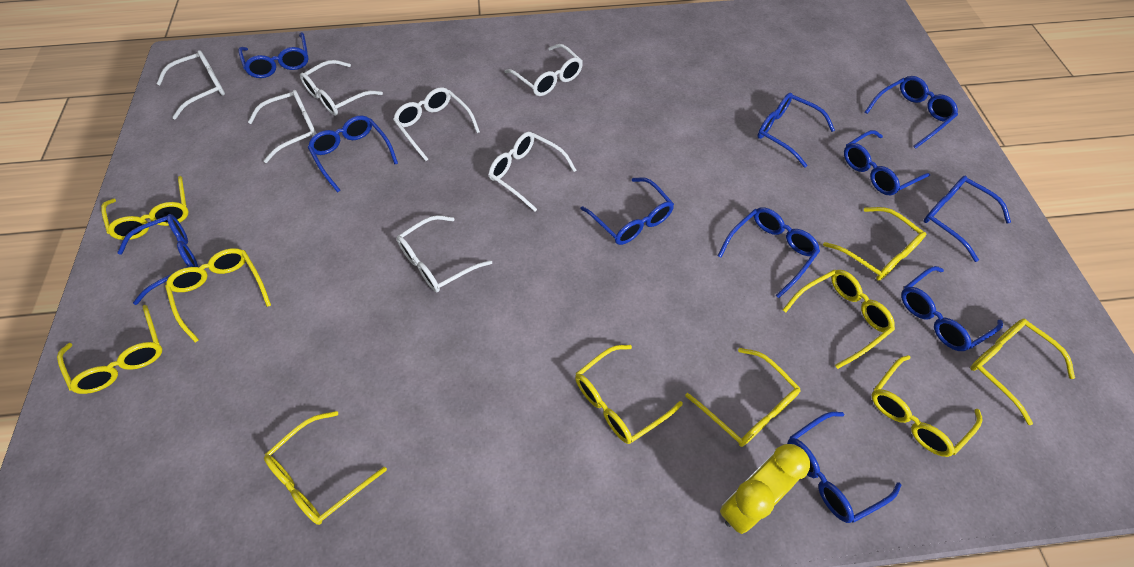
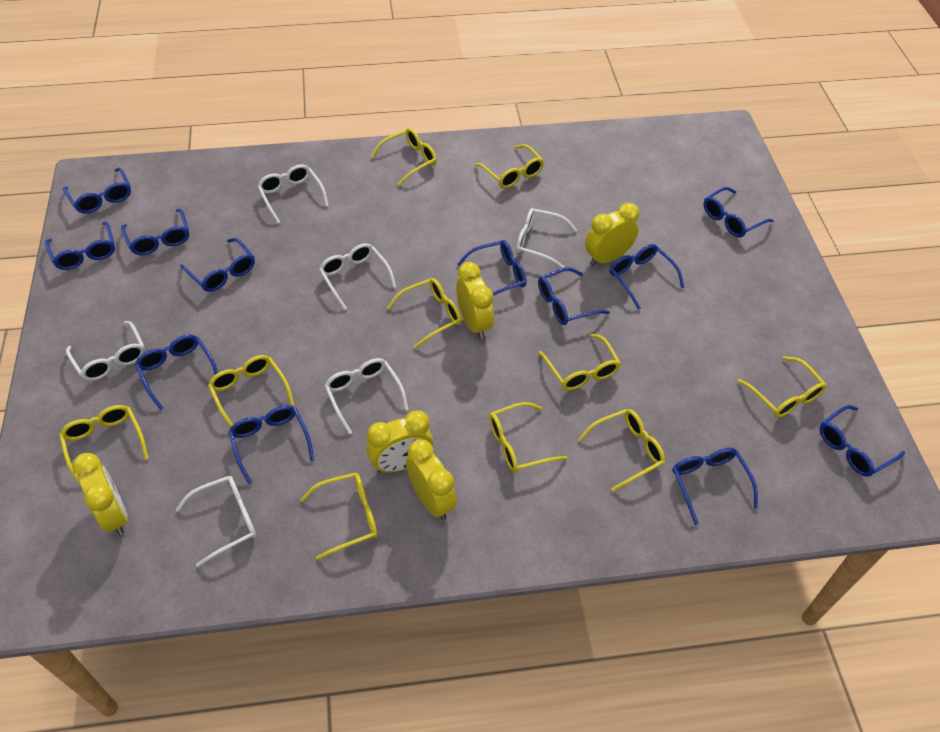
blue glasses: [117,214,198,305] [238,32,309,78] [308,115,398,193] [580,177,674,245] [718,207,820,298] [757,93,835,168] [787,412,902,523] [844,130,930,196] [865,76,958,149] [901,266,1003,351] [923,176,1011,262] = 11 -> [45,221,115,270] [63,167,131,214] [121,209,189,255] [135,334,218,410] [180,238,255,292] [228,405,314,484] [457,240,527,296] [538,268,610,325] [610,244,684,310] [672,448,758,525] [703,187,774,237] [819,405,905,477] = 12
white glasses: [156,50,225,119] [248,90,317,163] [300,60,383,116] [393,87,480,161] [397,215,492,292] [489,132,577,212] [505,44,583,96] = 7 -> [66,321,145,381] [175,476,256,567] [257,165,328,223] [319,243,396,310] [324,358,408,434] [516,208,577,268] = 6
yellow clock: [720,444,810,534] = 1 -> [72,453,128,535] [366,410,433,473] [406,439,457,520] [456,262,494,339] [585,203,639,266] = 5

